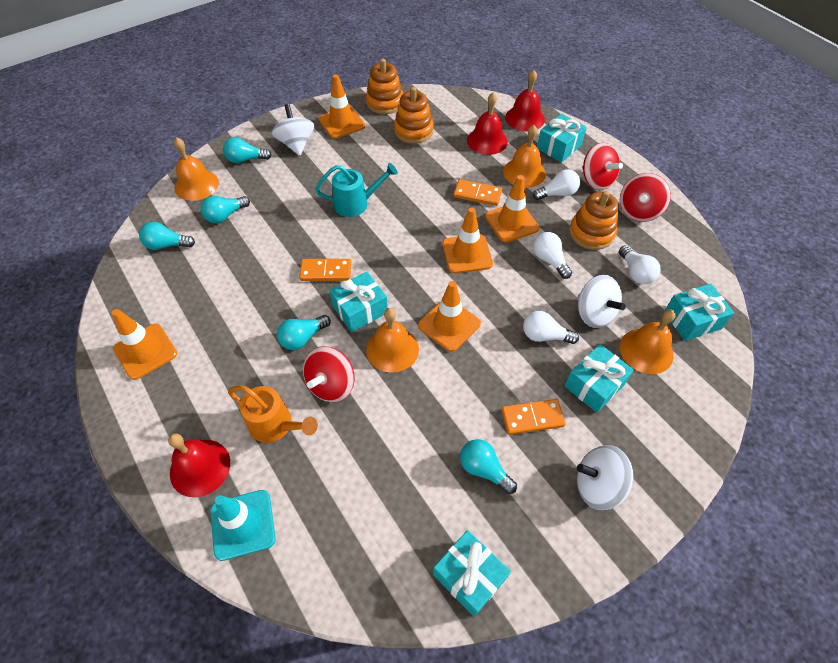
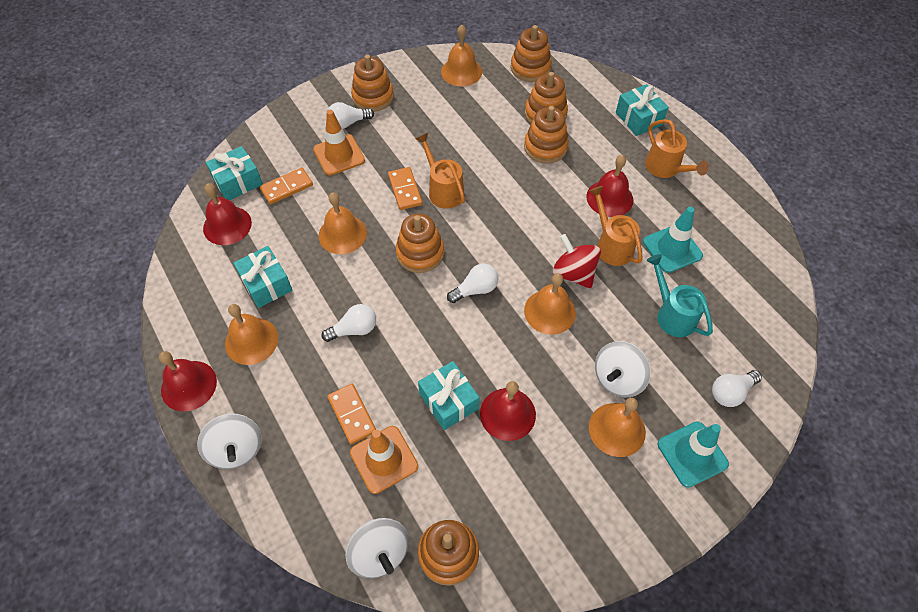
orange bell: [174,137,219,201] [366,308,419,373] [503,125,546,188] [620,309,675,374] = 4 -> [225,304,278,365] [319,192,367,254] [441,25,482,86] [524,273,576,335] [589,398,646,457] = 5
orange stacking toy: [366,58,403,114] [394,87,434,144] [569,190,619,250] = 3 -> [351,55,394,112] [396,213,444,273] [418,520,479,586] [511,25,552,82] [524,106,569,163] [525,72,568,124] = 6
orange traffic cone: [112,309,177,380] [319,74,365,139] [418,281,481,352] [442,207,493,273] [485,175,539,243] = 5 -> [313,110,365,175] [350,426,418,494] = 2
orange watering can: [228,385,318,443] = 1 -> [415,133,465,209] [589,186,643,266] [645,119,709,178] = 3
red bell: [168,433,230,497] [467,93,508,155] [505,70,545,131] = 3 -> [159,351,217,412] [203,183,252,245] [480,381,536,441] [586,155,633,217] = 4
red spinning top: [303,346,355,402] [582,143,623,190] [620,173,671,222] = 3 -> [553,234,601,288] = 1
turquoise gift: [330,271,388,332] [433,530,511,617] [537,114,587,163] [565,344,634,413] [664,284,734,341] = 5 -> [206,146,263,200] [233,246,292,308] [418,361,479,430] [616,84,669,136] = 4
turquoise light bulb: [139,222,195,250] [201,196,250,223] [223,137,272,163] [277,315,331,350] [460,439,517,494] = 5 -> none = 0
turquoise traffic cone: [210,490,275,561] = 1 -> [643,207,703,273] [658,422,729,488] = 2

